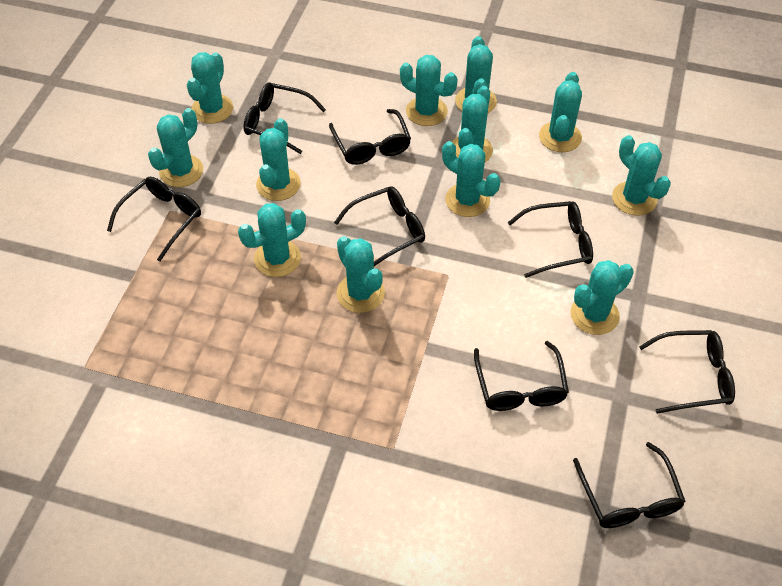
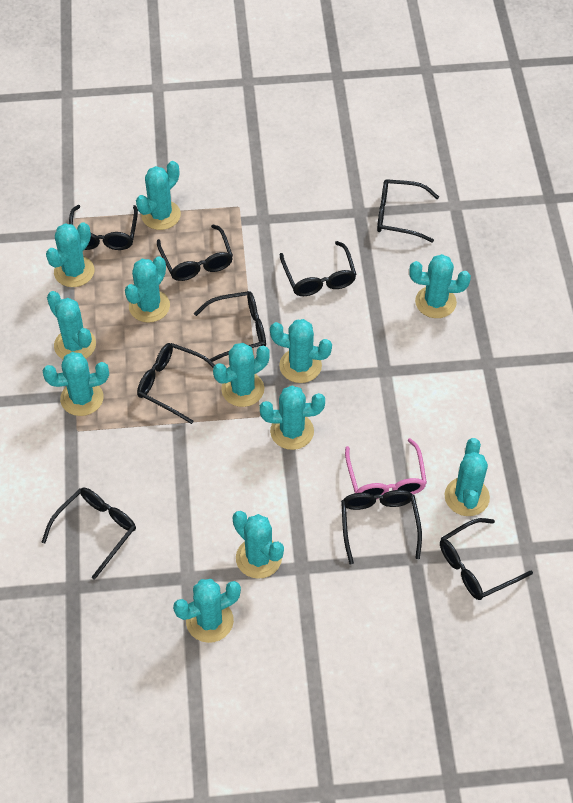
black glasses: [107,177,201,261] [243,83,326,154] [329,109,411,165] [334,186,425,266] [474,341,569,411] [507,201,593,278] [573,442,686,528] [639,330,735,414] = 8 -> [42,488,136,580] [69,205,138,250] [137,343,215,424] [157,224,233,281] [194,291,266,364] [280,241,357,296] [341,490,422,564] [377,179,439,242] [440,518,533,600] = 9
pink glasses: none = 0 -> [345,438,427,499] = 1

